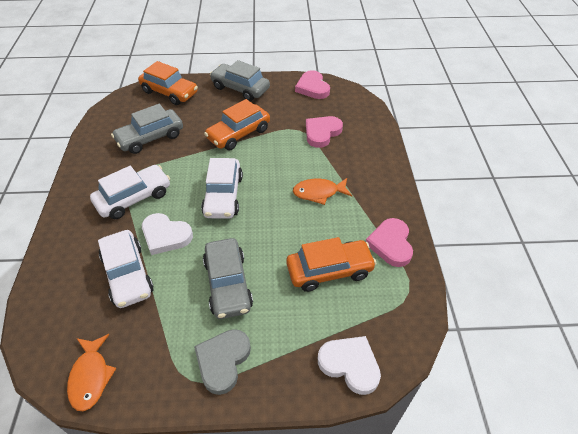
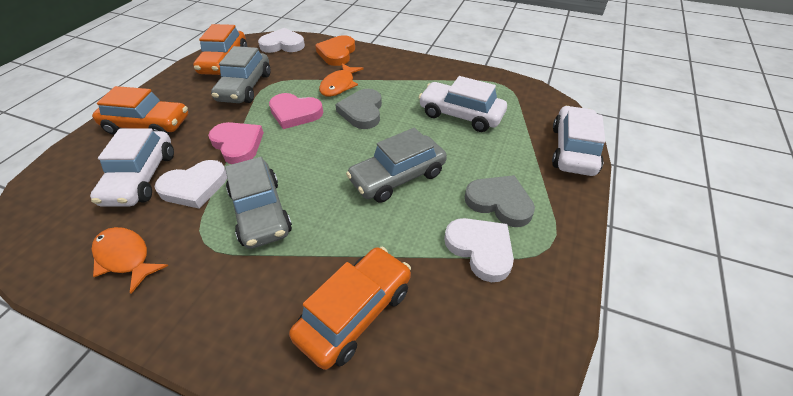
grey heart: [194,329,251,395] = 1 -> [335,89,382,129] [465,175,535,227] = 2
orange heart: none = 0 -> [315,35,355,66] = 1
pink heart: [295,70,330,99] [306,116,343,148] [366,218,413,267] = 3 -> [208,122,264,164] [269,93,323,129] = 2
white heart: [142,213,193,255] [318,336,381,395] = 2 -> [154,160,227,208] [258,28,305,53] [444,218,514,282] = 3

